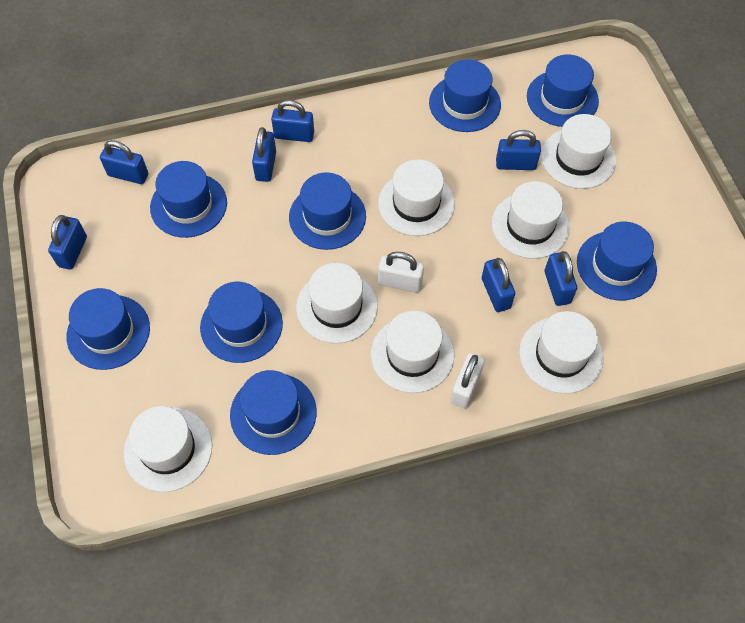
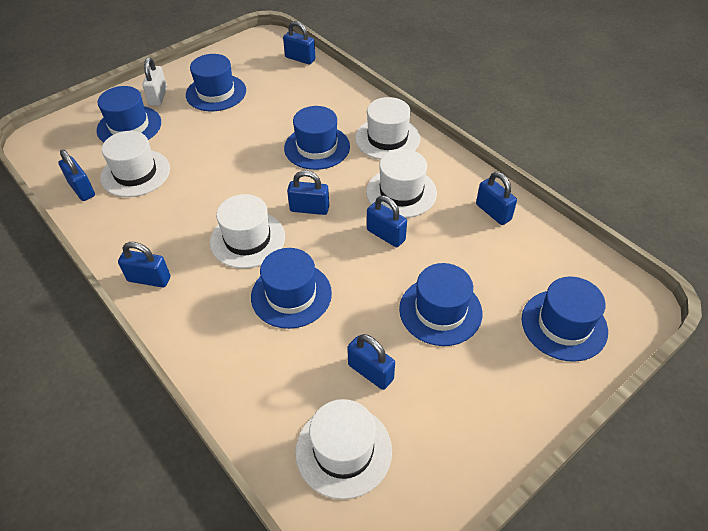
blue hat: [67,288,150,370] [150,161,227,238] [200,282,283,363] [230,370,317,455] [289,172,366,250] [429,59,501,132] [527,55,599,127] [577,222,657,301] = 8 -> [97,86,161,143] [186,54,246,111] [251,248,332,329] [284,106,350,170] [399,263,482,346] [522,277,608,362] = 6
white hat: [124,406,213,492] [296,263,378,344] [371,311,455,393] [378,159,455,236] [492,181,570,259] [519,311,604,394] [541,114,616,189] = 7 -> [100,131,170,197] [210,194,285,268] [295,399,392,499] [355,97,420,160] [366,149,437,218] = 5
white padlock: [378,252,424,293] [450,353,485,409] = 2 -> [142,57,167,106] = 1

